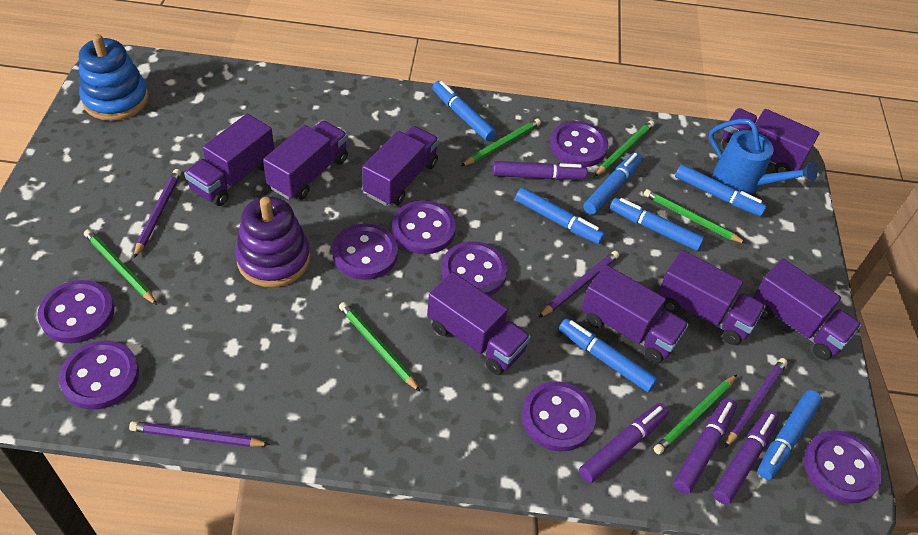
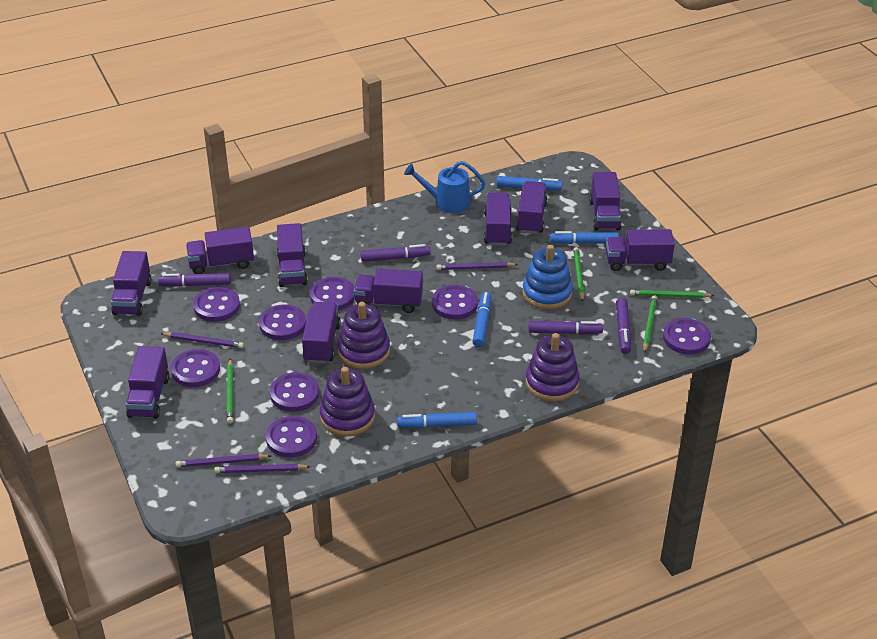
blue marker: [432,81,496,141] [515,187,605,244] [559,318,658,392] [583,152,642,215] [610,198,704,251] [675,164,767,216] [758,390,822,480] = 7 -> [397,412,477,428] [472,292,491,347] [497,176,562,190] [550,231,619,244] = 4
green pencil: [84,229,157,305] [339,302,420,391] [461,119,541,166] [594,120,655,177] [644,189,747,244] [654,375,737,454] = 6 -> [227,359,233,424] [573,247,585,302] [630,290,714,298] [643,295,657,353] = 4
purple stacking toy: [235,197,310,287] = 1 -> [320,367,375,437] [338,302,390,369] [526,333,580,402] = 3
purple truck: [184,114,274,206] [263,121,348,200] [362,126,439,206] [427,272,531,375] [581,265,689,363] [658,250,766,345] [722,108,820,173] [753,259,861,360] = 8 -> [111,251,151,316] [126,346,170,419] [186,227,254,274] [277,223,308,287] [302,302,341,364] [354,268,423,313] [484,192,512,246] [516,181,548,234] [590,172,622,231] [606,229,675,271] = 10

